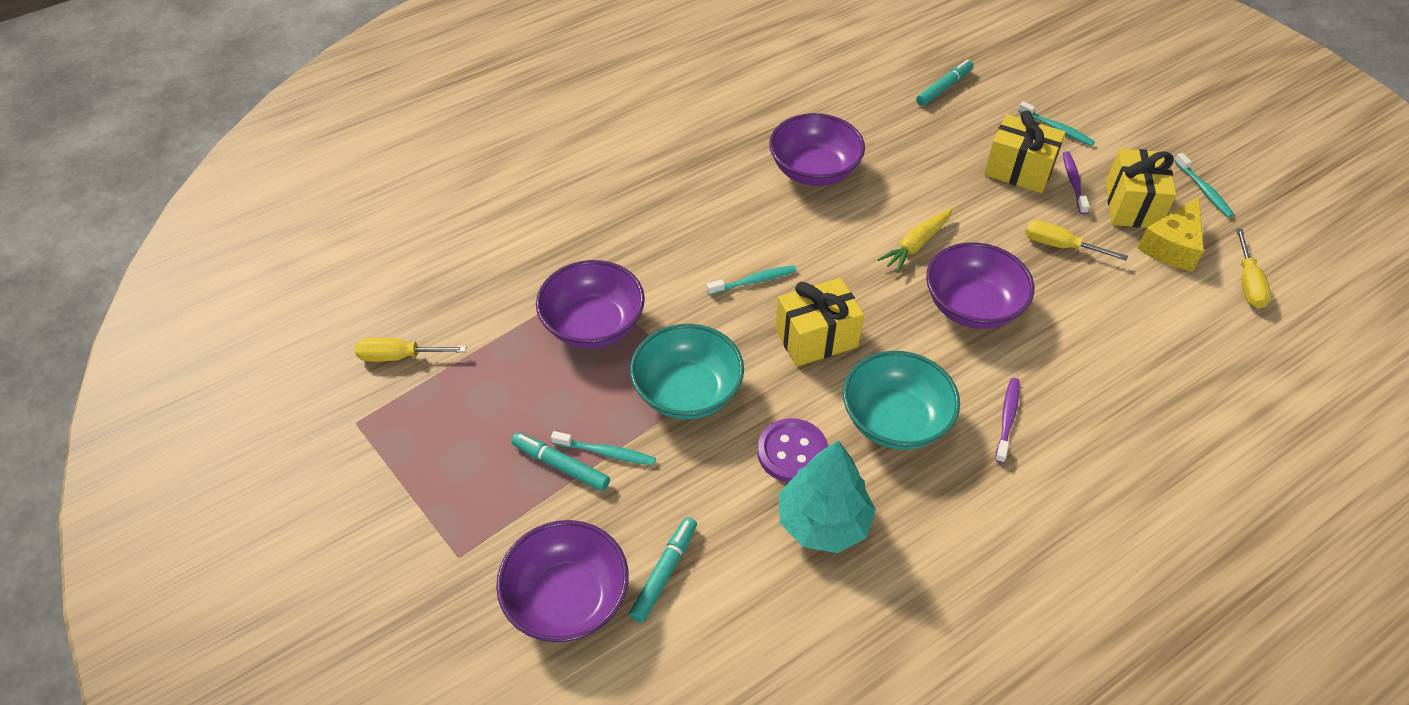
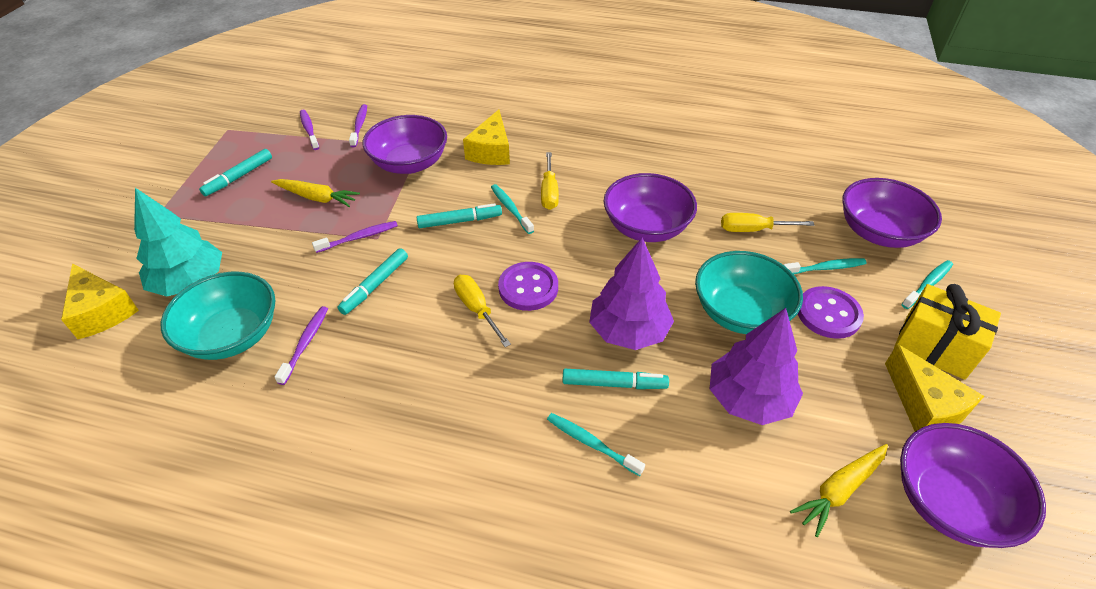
purple button: [757,418,828,483] = 1 -> [498,262,558,311] [798,286,864,339] = 2
purple toothbrush: [995,378,1020,463] [1063,151,1090,214] = 2 -> [274,306,328,385] [300,110,319,150] [312,221,398,253] [349,104,367,147] = 4
purple tree: none = 0 -> [589,238,674,350] [710,308,803,425] = 2
turquoise marker: [511,433,610,491] [629,517,697,623] [916,59,973,106] = 3 -> [199,149,272,196] [337,248,408,315] [417,203,502,228] [562,369,669,389] = 4
yellow carrot: [877,208,952,273] = 1 -> [271,179,360,207] [790,444,888,537] = 2
yellow cheese: [1138,197,1204,271] = 1 -> [61,264,139,339] [463,110,510,165] [885,344,984,431] = 3
yellow gift: [775,278,864,367] [984,111,1066,193] [1105,148,1176,228] = 3 -> [894,284,1001,380] = 1

